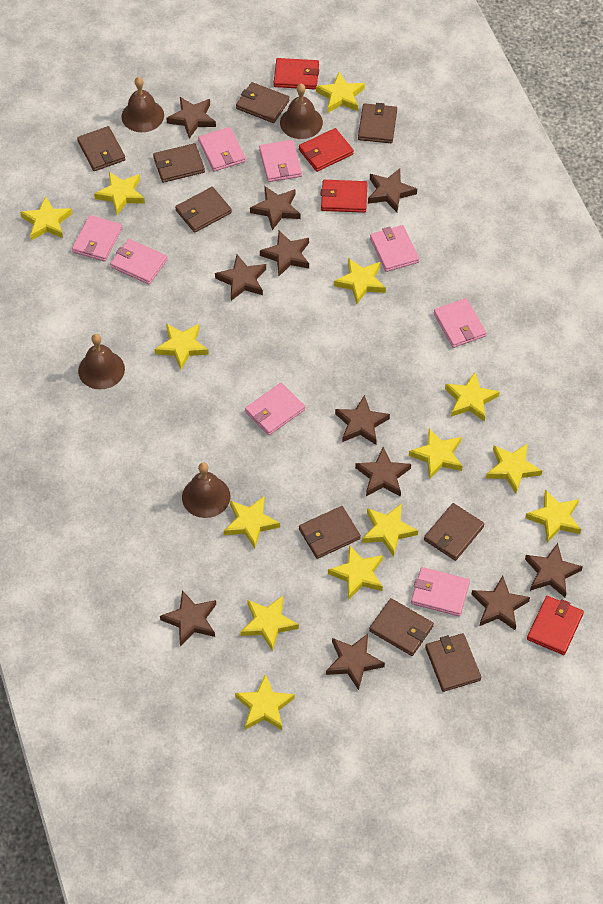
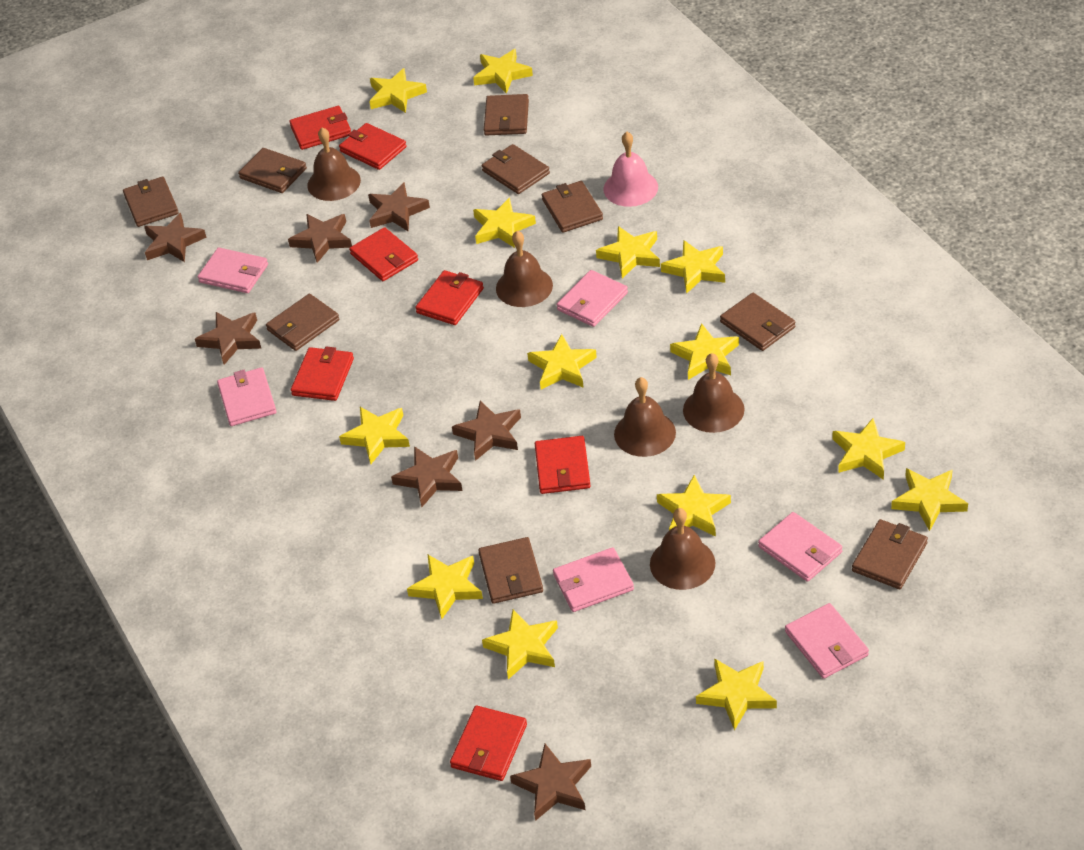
brown bell: [78,334,125,390] [121,77,164,132] [182,462,230,518] [280,84,323,139] = 4 -> [308,127,361,201] [496,231,553,307] [614,377,676,457] [650,508,715,590] [683,353,745,433] = 5
brown star: [160,590,216,647] [166,97,216,139] [215,255,266,301] [250,186,301,230] [260,231,309,277] [326,634,385,690] [335,395,390,445] [355,447,411,497] [368,168,417,212] [471,576,530,630] [525,543,583,597] = 11 -> [144,213,207,262] [195,312,262,365] [288,214,352,263] [368,182,430,231] [391,446,463,507] [452,401,521,461] [510,744,591,821] = 7
pink bell: none = 0 -> [603,132,658,207] = 1
pink wallet: [72,215,122,261] [110,239,168,284] [198,127,246,172] [245,383,305,435] [259,140,302,182] [370,225,419,272] [411,567,470,616] [433,298,486,348] = 8 -> [198,248,268,293] [217,367,277,426] [553,547,634,612] [557,270,628,327] [758,512,843,582] [785,603,869,679] = 6
red wallet: [274,58,319,89] [299,128,354,172] [321,180,367,213] [527,596,584,655] = 4 -> [289,106,351,150] [291,347,354,401] [339,123,407,170] [349,227,418,281] [415,270,484,325] [450,706,527,781] [535,436,591,494] = 7

